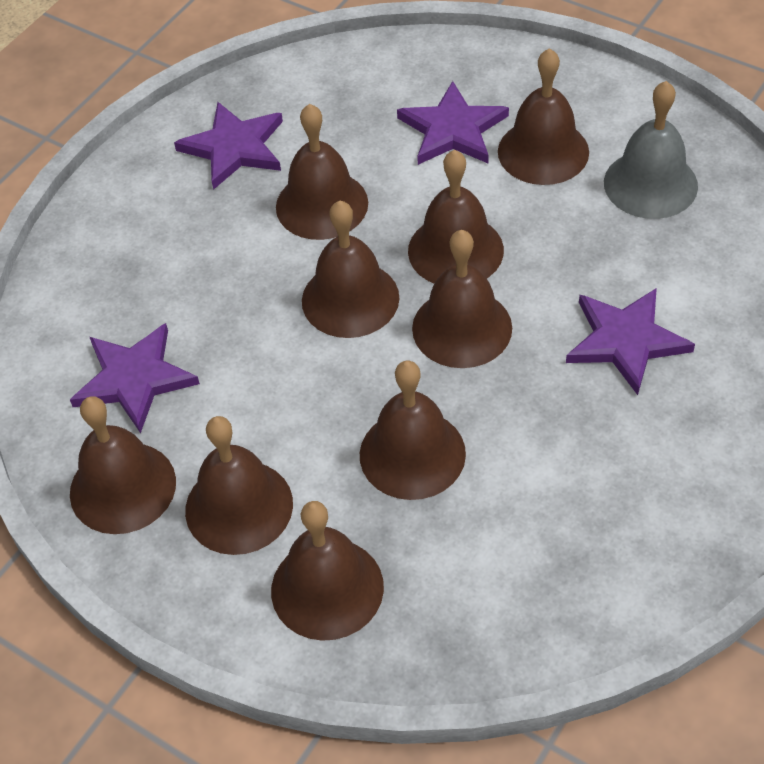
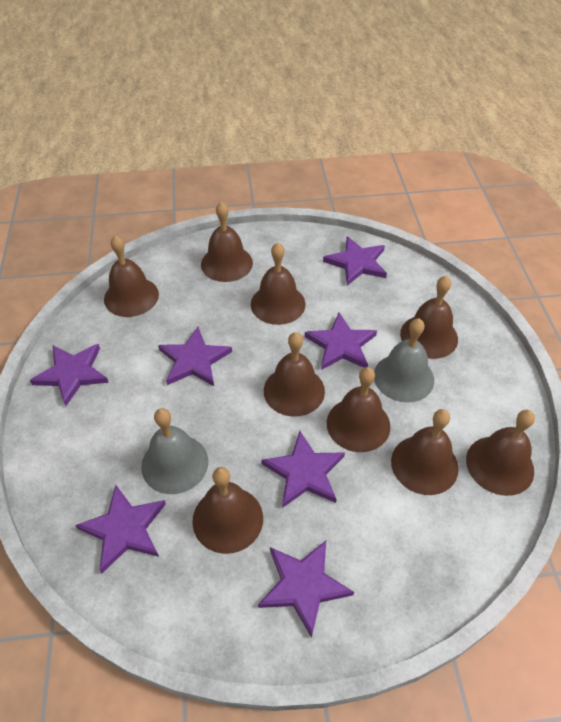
grey bell: [604,81,698,219] = 1 -> [141,408,208,494] [374,318,434,403] = 2
purple star: [70,323,200,433] [174,102,283,190] [397,81,509,165] [566,288,695,395] = 4 -> [30,344,109,406] [75,485,166,573] [158,327,232,386] [258,541,354,638] [261,431,345,508] [305,313,377,370] [323,236,387,286] = 7

